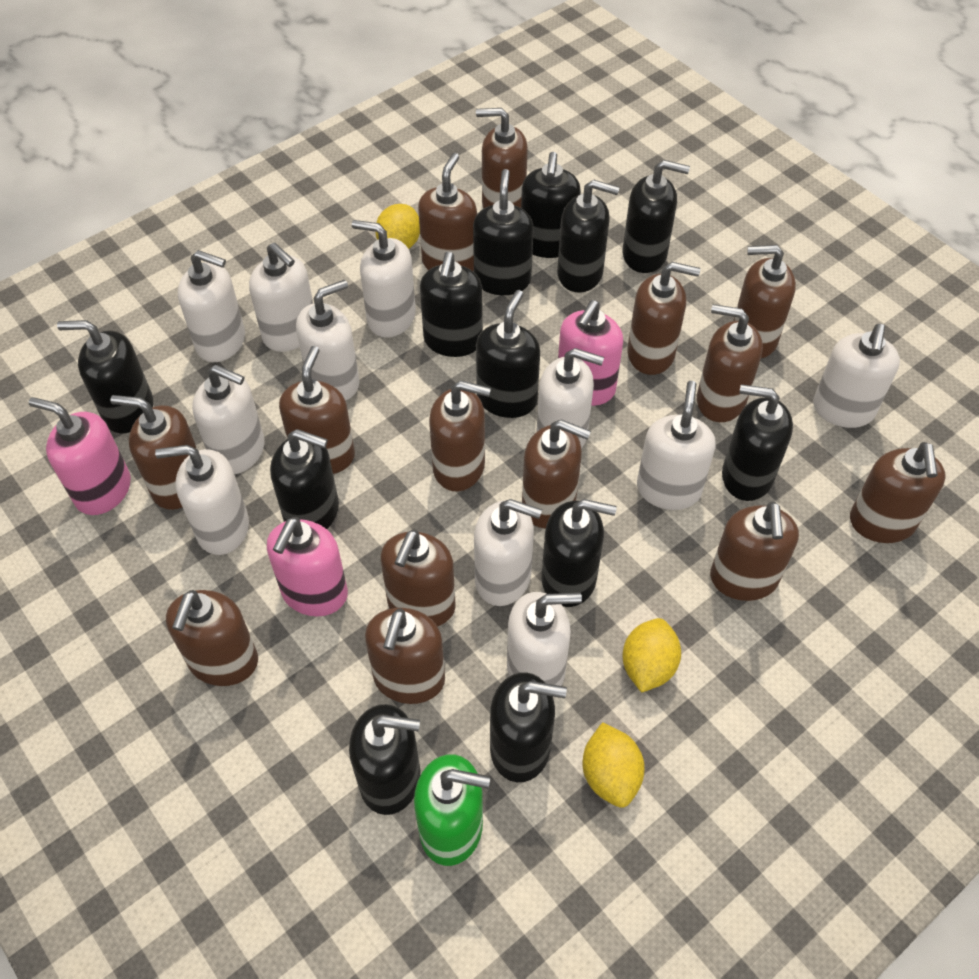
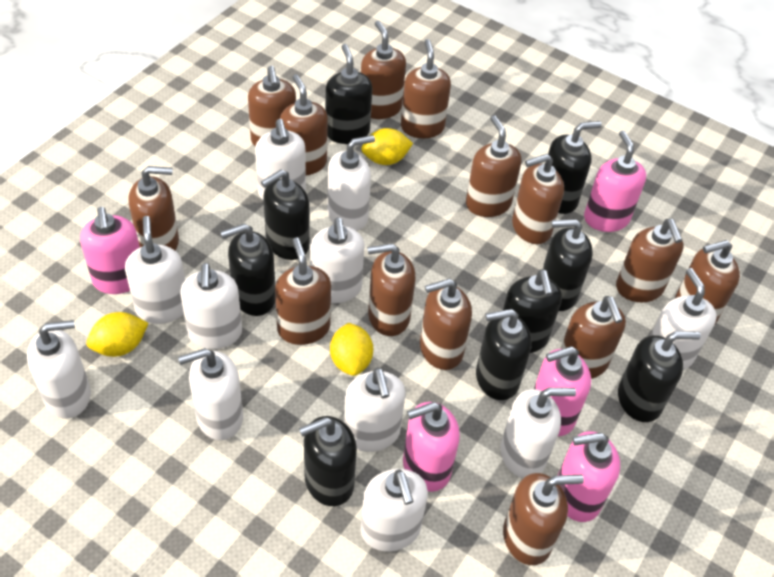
black soap dispenser: [57,320,153,433] [270,429,339,529] [349,704,420,815] [420,252,483,357] [473,169,534,295] [476,290,540,418] [490,672,567,782] [521,152,581,258] [541,499,617,607] [557,180,620,293] [623,160,690,273] [722,384,793,501] = 12 -> [221,224,275,316] [261,170,310,260] [299,416,357,506] [325,44,372,144] [476,309,532,400] [503,269,562,353] [542,219,593,311] [548,121,602,214] [618,331,701,422] = 9
green soap dispenser: [414,754,490,866] = 1 -> none = 0
pink soap dispenser: [29,397,131,515] [267,517,348,616] [558,300,623,406] = 3 -> [80,207,140,294] [403,402,460,492] [534,346,591,436] [557,431,620,522] [584,131,646,232] = 5

